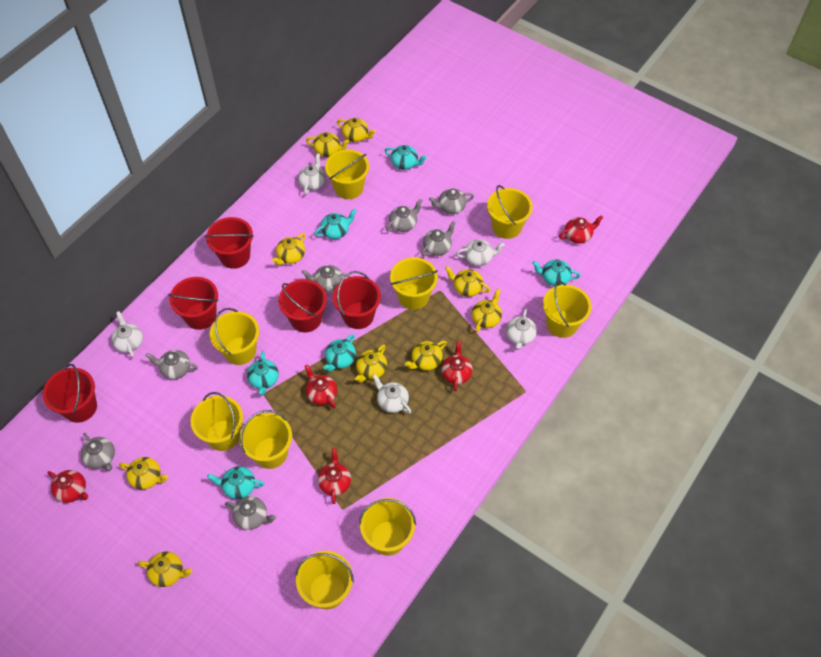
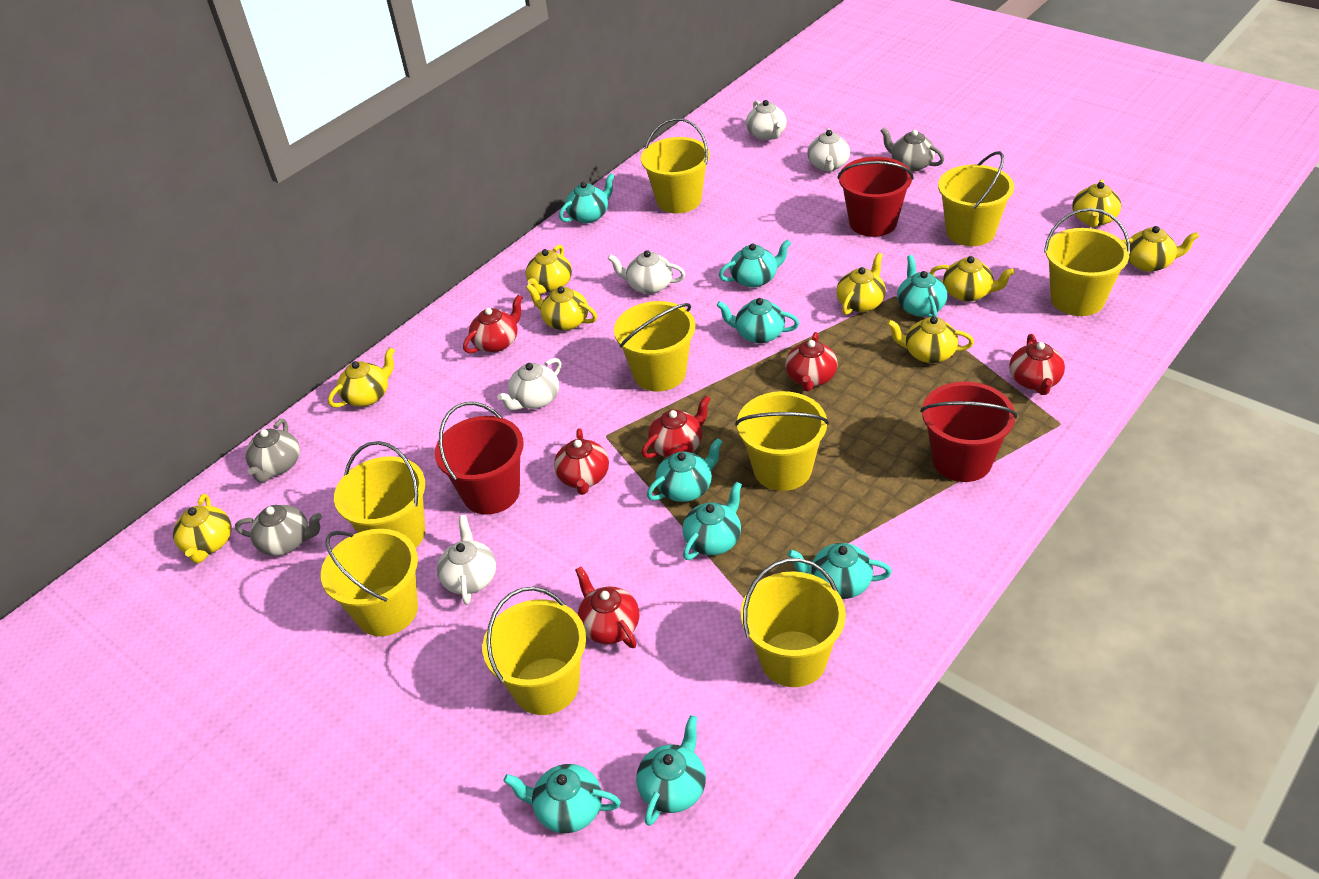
grey teapot: [81,433,115,471] [145,350,198,379] [225,496,276,530] [302,265,351,292] [386,199,422,232] [421,221,456,256] [429,188,474,214] = 7 -> [235,505,322,556] [245,419,300,482] [880,127,944,172] = 3
red bucket: [43,364,97,423] [168,277,218,330] [205,217,254,269] [278,279,327,332] [333,271,381,329] = 5 -> [435,402,524,515] [837,157,914,237] [920,381,1017,482] = 3
red teapot: [47,470,88,503] [305,364,337,409] [318,448,351,504] [441,341,473,391] [559,215,603,244] = 5 -> [463,295,523,353] [554,428,609,495] [575,566,639,648] [642,395,710,459] [785,332,837,391] [1009,334,1065,395] = 6
turquoise teapot: [207,466,264,499] [247,351,279,395] [314,209,357,239] [323,334,356,372] [384,145,427,170] [532,259,580,286] = 6 -> [503,764,621,833] [559,173,615,223] [636,715,706,826] [647,438,723,502] [682,482,742,560] [716,298,799,343] [719,239,791,288] [788,543,892,599] [897,255,947,317] = 9

